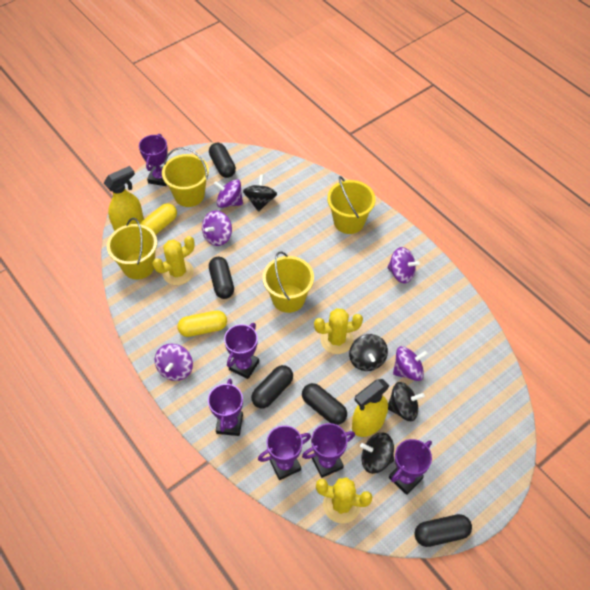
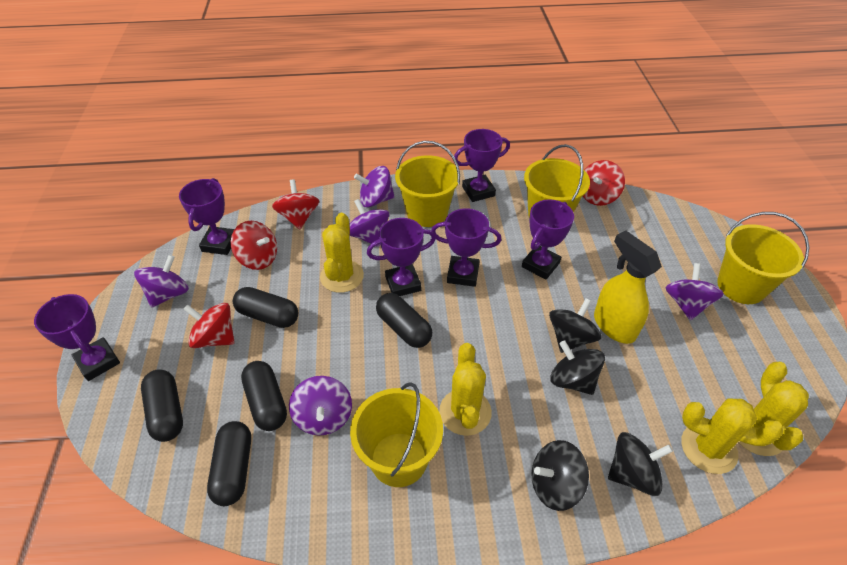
red spinning top: none = 0 -> [183,303,235,348] [231,221,277,270] [272,179,319,229] [583,160,625,206] = 4
yellow cactus: [153,236,195,285] [314,308,363,354] [316,477,373,524] = 3 -> [320,213,364,293] [439,343,492,436] [681,398,783,474] [738,362,809,456] = 4
yellow capsule: [140,203,177,235] [177,310,227,337] = 2 -> none = 0
yellow spray bottle: [104,166,144,231] [352,379,389,437] = 2 -> [594,231,662,344] = 1

